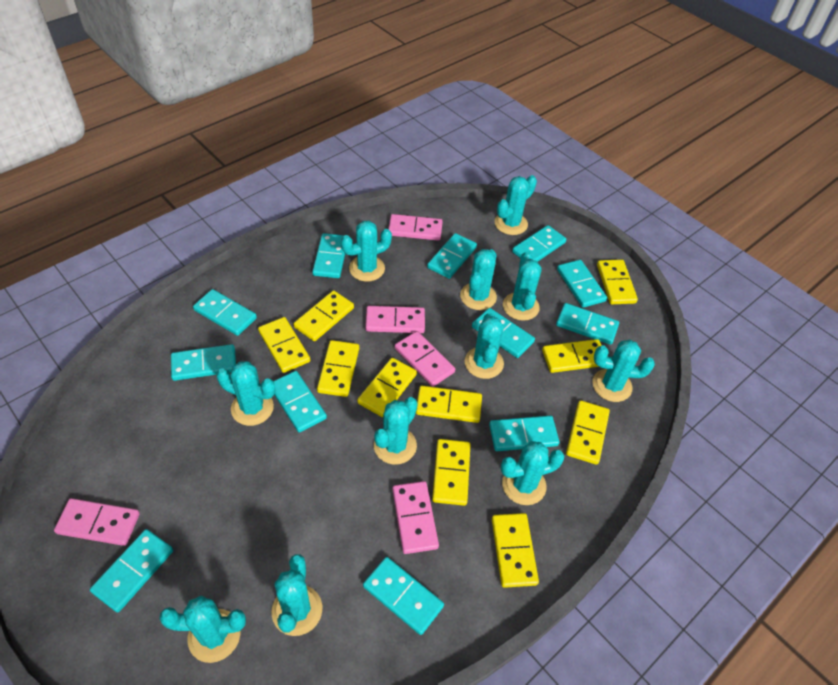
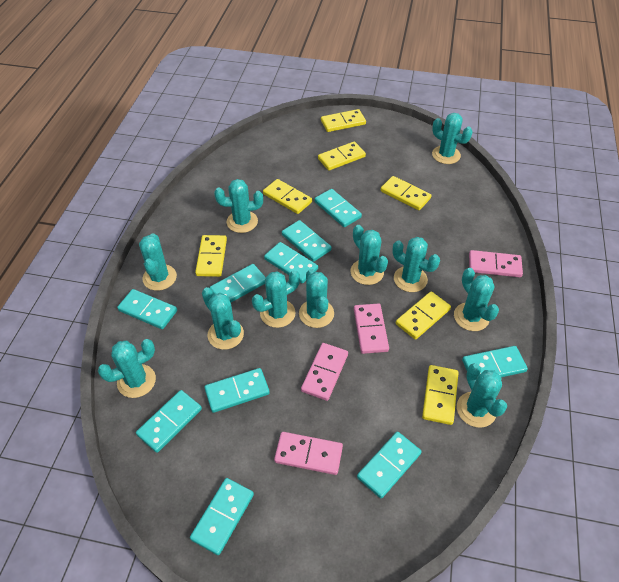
pink domino: [54,498,140,546] [365,306,425,333] [388,214,443,241] [392,481,439,554] [395,331,455,387] = 5 -> [274,432,343,475] [301,343,348,401] [354,304,389,354] [469,250,523,277] = 4
turquoise domino: [90,529,173,612] [171,344,236,381] [193,289,257,336] [274,371,327,433] [312,233,345,278] [363,557,444,635] [427,233,477,279] [472,308,535,358] [489,416,559,451] [512,225,566,262] [556,303,619,345] [557,260,607,308] = 12 -> [117,289,177,329] [136,390,202,453] [190,478,254,555] [204,368,270,413] [210,264,266,302] [264,242,318,283] [282,220,332,262] [314,189,362,227] [357,432,422,499] [462,346,528,377] = 10
yellow domino: [258,317,310,373] [294,291,354,341] [317,340,359,397] [357,358,417,417] [416,386,482,423] [432,439,470,506] [492,513,539,588] [542,339,602,373] [566,400,610,465] [597,260,638,304] = 10 -> [195,235,227,277] [263,179,312,214] [318,141,366,171] [321,109,366,132] [381,176,432,210] [396,291,451,340] [422,365,458,425] = 7

